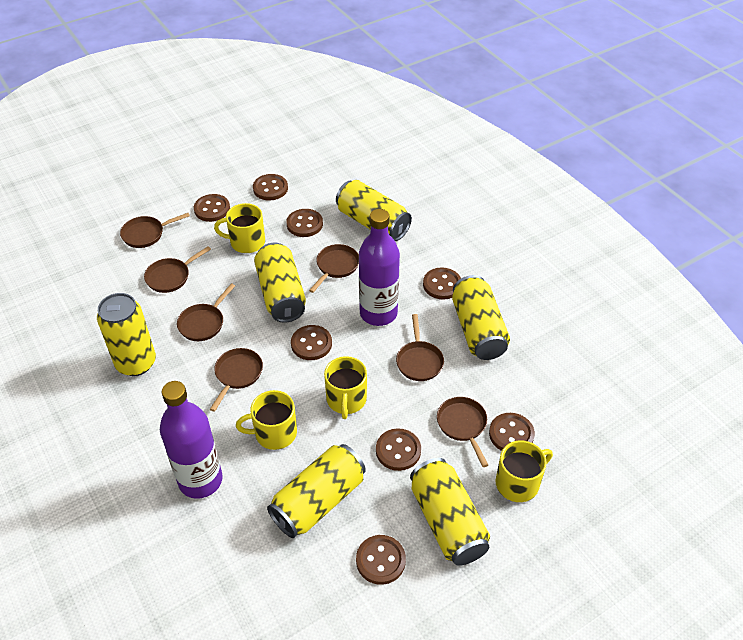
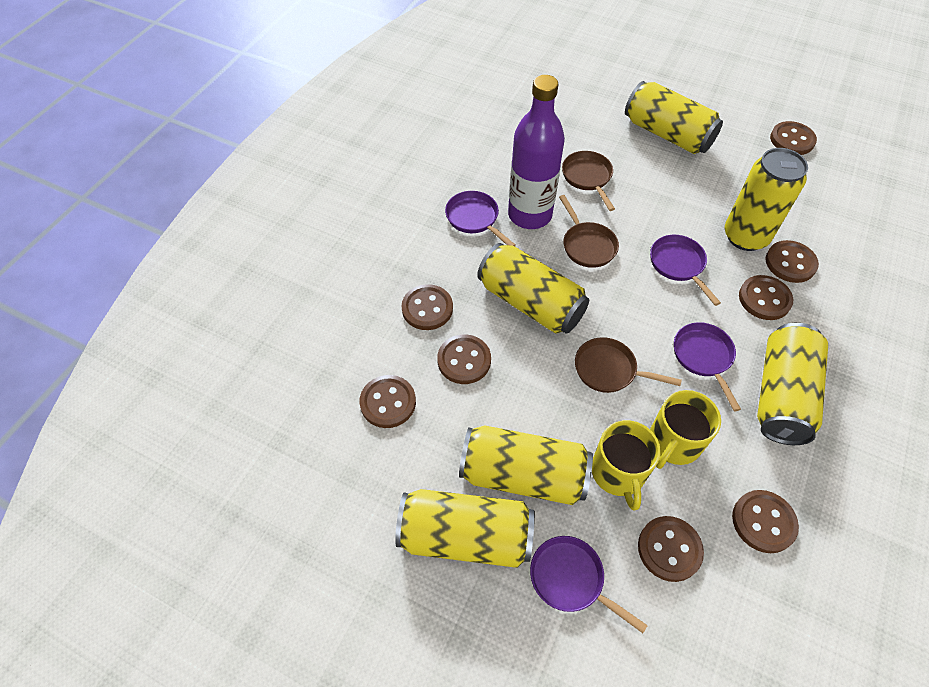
brown pan: [120,213,190,248] [144,246,211,293] [177,283,235,341] [210,348,263,412] [309,244,359,293] [396,314,444,381] [437,397,488,467] = 7 -> [559,195,619,268] [562,151,615,211] [575,337,682,393] = 3
purple bottle: [160,381,223,499] [359,209,400,326] = 2 -> [508,75,565,229] = 1
purple pan: none = 0 -> [445,191,516,246] [530,536,648,633] [650,235,721,306] [674,322,741,411] = 4
yellow mug: [214,203,265,253] [236,390,297,450] [324,356,367,419] [495,441,553,502] = 4 -> [592,420,661,511] [650,390,721,469] = 2

